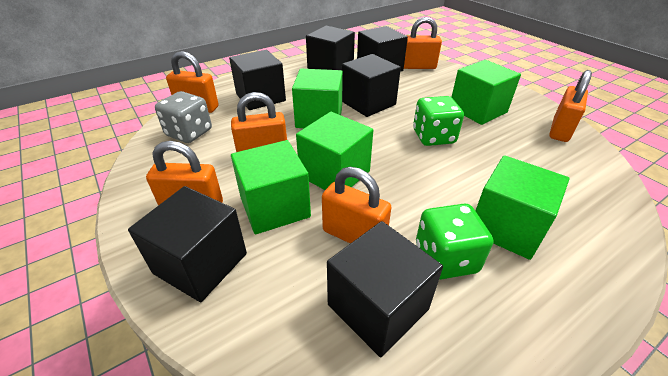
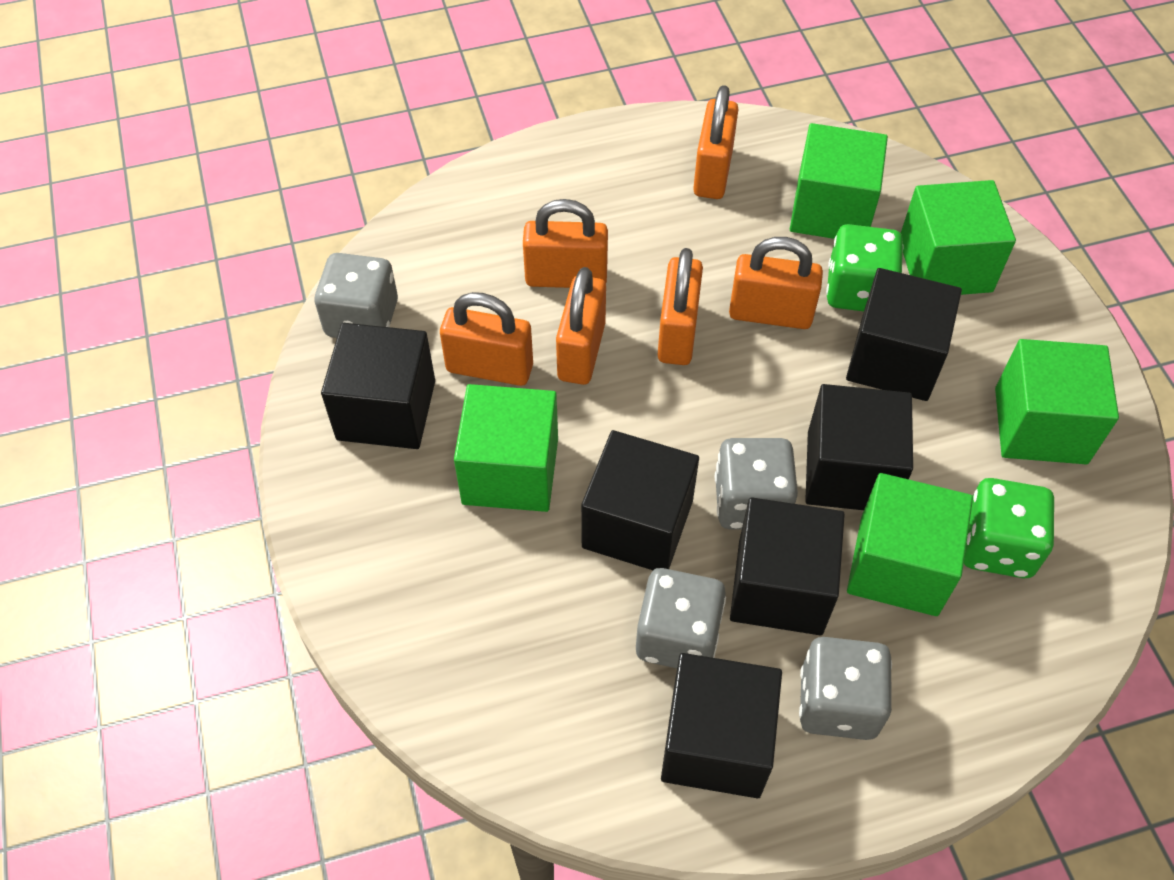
grey dice: [155,91,212,143] = 1 -> [315,253,398,338] [636,568,726,668] [715,438,798,529] [799,637,892,740] = 4

